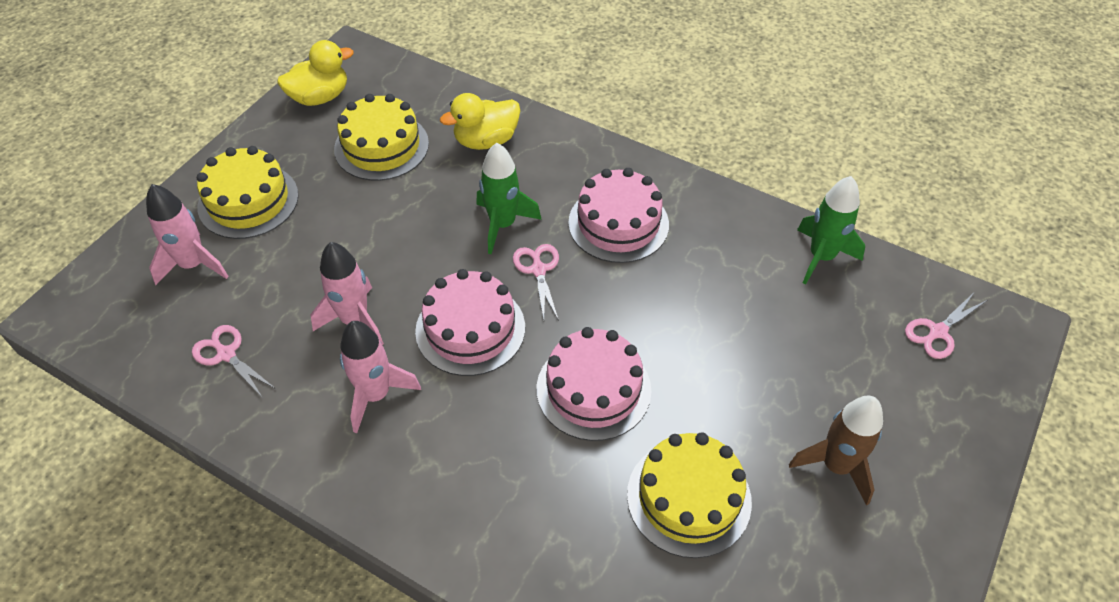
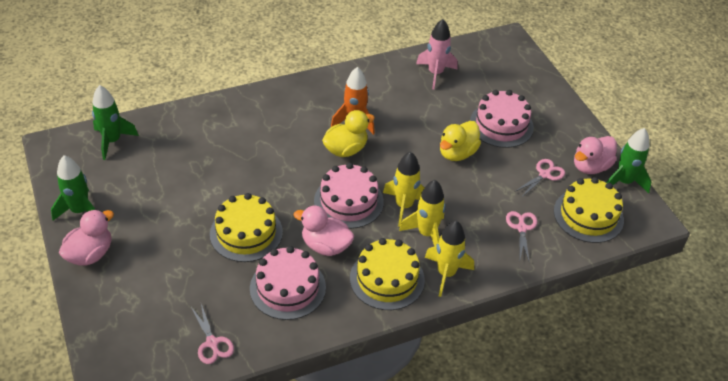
brown rocket: [789,396,883,506] = 1 -> none = 0
green rocket: [476,143,542,255] [797,176,865,284] = 2 -> [51,155,95,220] [92,85,139,160] [607,128,652,193] = 3
orange rocket: none = 0 -> [331,67,375,135] = 1
pink duck: none = 0 -> [59,209,114,266] [294,206,354,256] [574,136,617,174] = 3
pink rocket: [146,184,229,285] [310,242,384,345] [340,321,421,433] = 3 -> [416,19,457,89] = 1
yellow rocket: none = 0 -> [383,152,425,227] [399,180,446,247] [425,221,474,297] = 3

